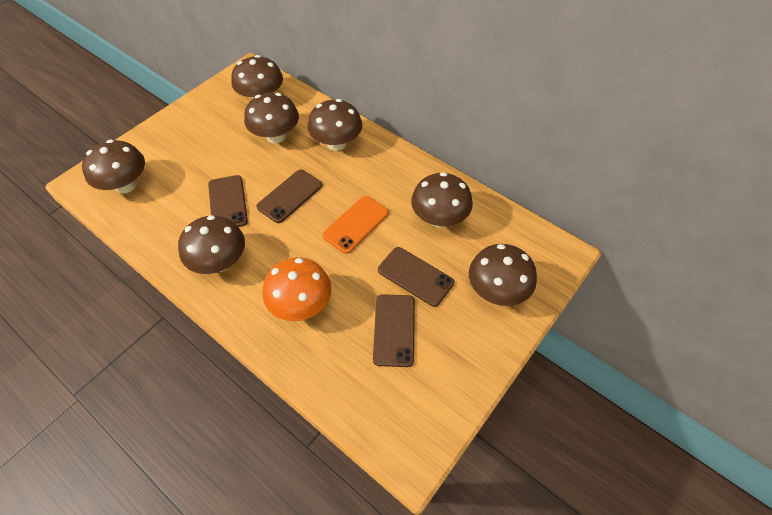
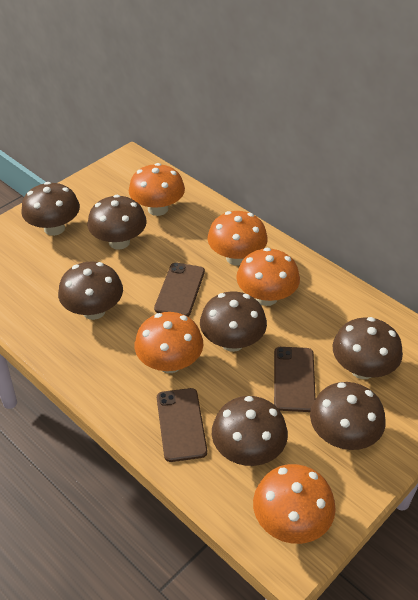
brown phone: [208,175,248,227] [256,169,322,223] [373,294,415,367] [378,247,454,307] = 4 -> [154,263,205,317] [157,388,207,462] [274,347,316,412] = 3
orange mushroom: [263,257,332,321] = 1 -> [129,163,185,216] [135,312,203,373] [207,211,268,266] [236,248,300,306] [253,464,336,544] = 5
orange phone: [322,196,389,254] = 1 -> none = 0

